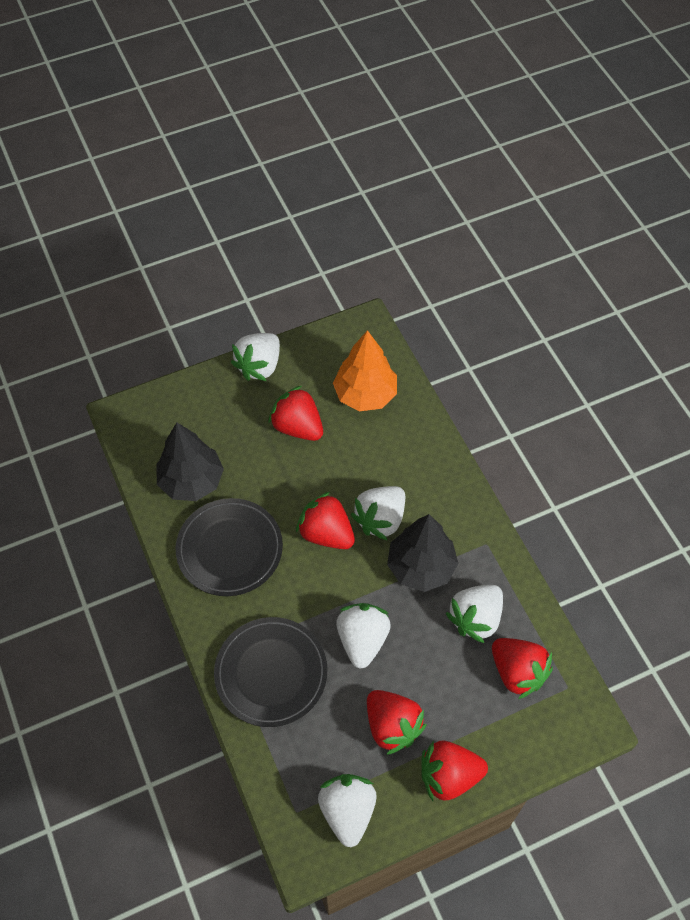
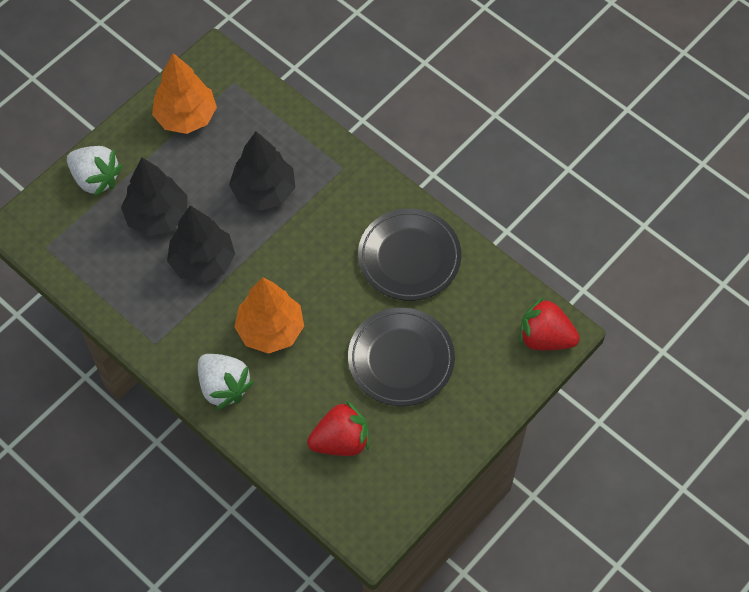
black tree: [157,422,224,501] [387,514,458,592] = 2 -> [121,158,187,236] [167,206,235,283] [229,131,295,211] = 3
orange tree: [333,330,397,411] = 1 -> [152,53,217,134] [234,277,304,354] = 2
red strawberry: [268,386,323,441] [296,492,355,549] [367,690,427,755] [421,741,488,801] [492,638,553,699] = 5 -> [307,400,369,456] [519,296,580,351] = 2
white strawberry: [231,333,280,381] [318,774,377,847] [336,603,391,669] [351,486,405,541] [446,585,503,643] = 5 -> [67,146,123,197] [198,354,254,410] = 2

